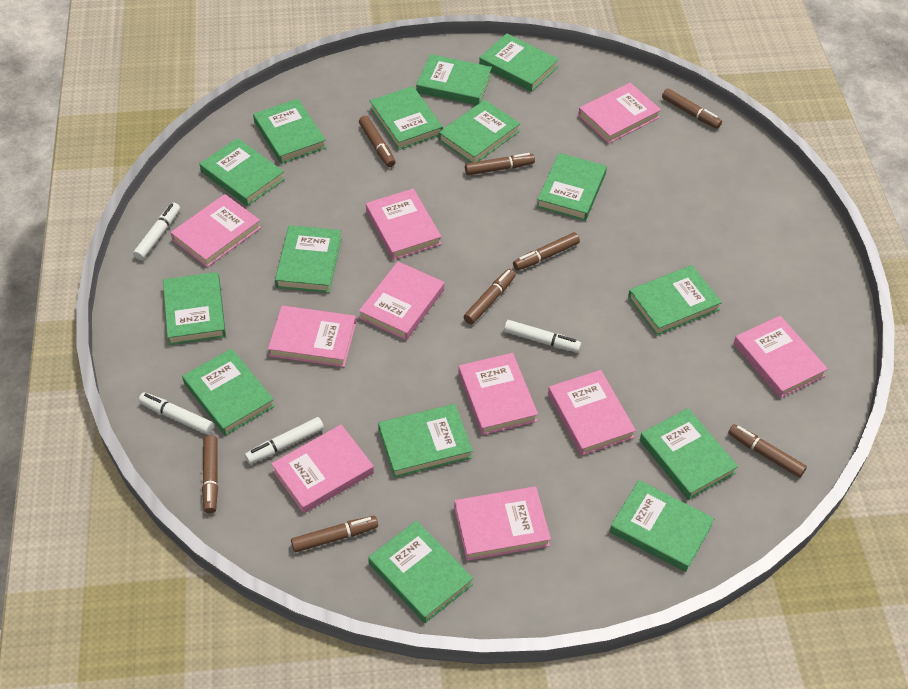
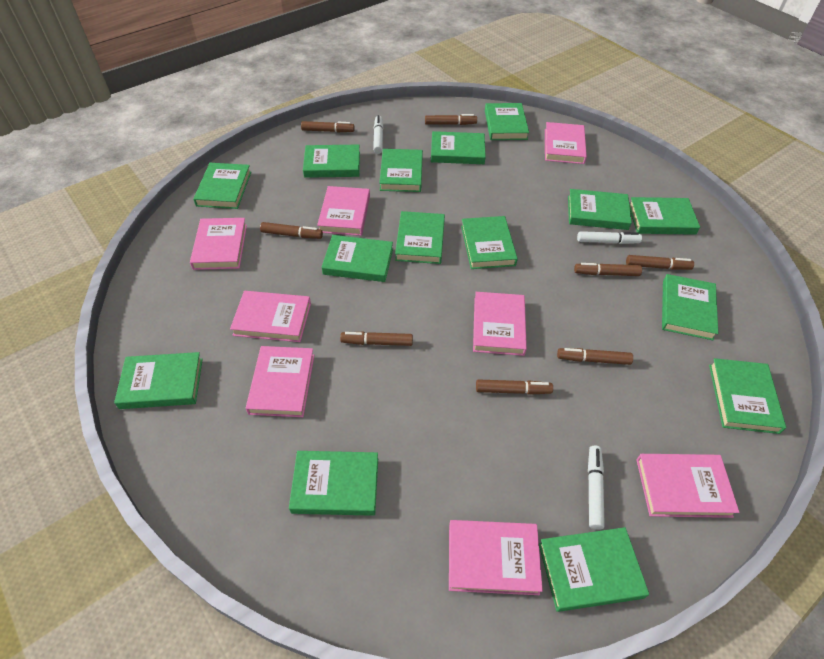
pink book: [171,194,261,267] [268,306,356,367] [271,425,374,513] [359,261,444,340] [366,188,442,260] [454,486,551,561] [458,353,538,435] [548,370,636,456] [578,83,661,144] [734,315,828,398] = 10 -> [190,218,247,270] [230,291,311,342] [246,346,314,417] [317,186,370,236] [449,520,543,595] [473,292,527,356] [545,122,587,164] [636,454,740,518] = 8
white marker: [133,203,180,260] [139,392,214,434] [245,417,324,464] [504,320,581,352] = 4 -> [373,115,384,154] [577,231,642,244] [588,445,605,530] = 3

